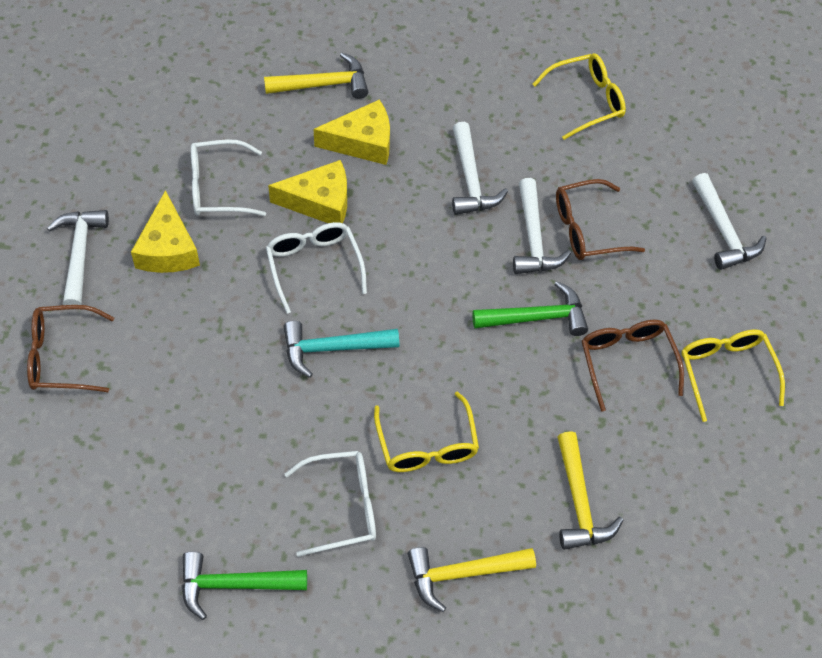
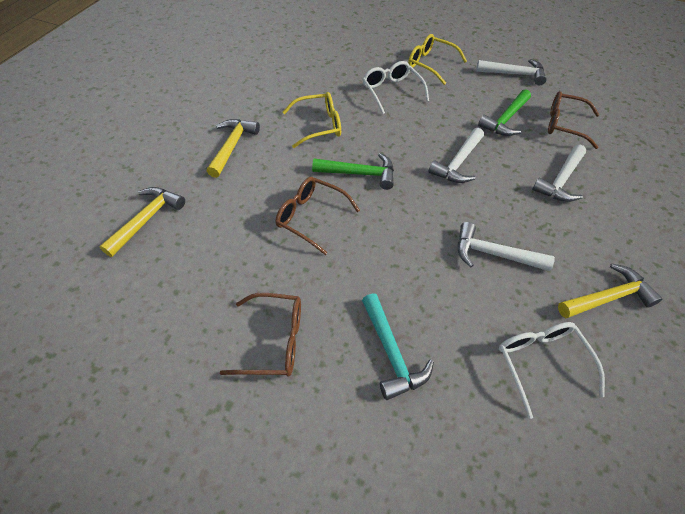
white glasses: [191,139,266,216] [266,222,367,314] [285,451,376,557] = 3 -> [363,61,429,114] [499,322,605,419] = 2
yellow cheese: [131,190,200,273] [268,160,347,223] [314,99,390,165] = 3 -> none = 0
yellow glasses: [374,392,479,472] [533,53,626,140] [682,329,785,422] = 3 -> [282,92,341,148] [408,34,467,85] = 2

